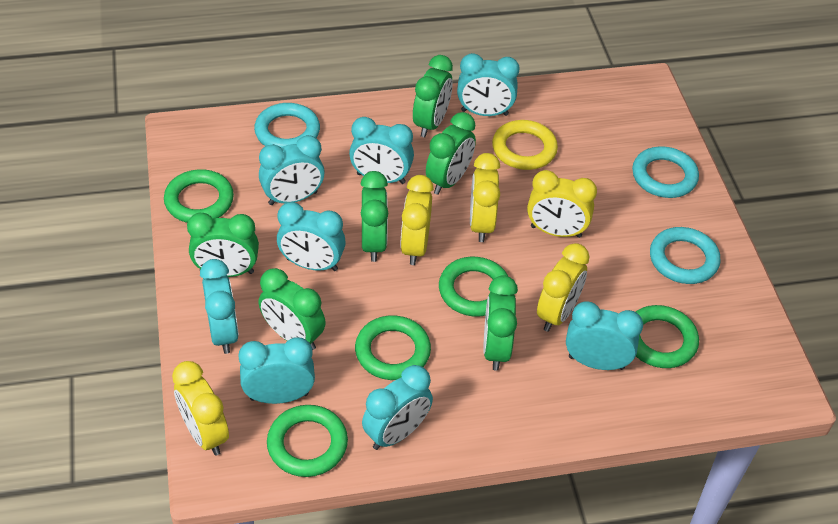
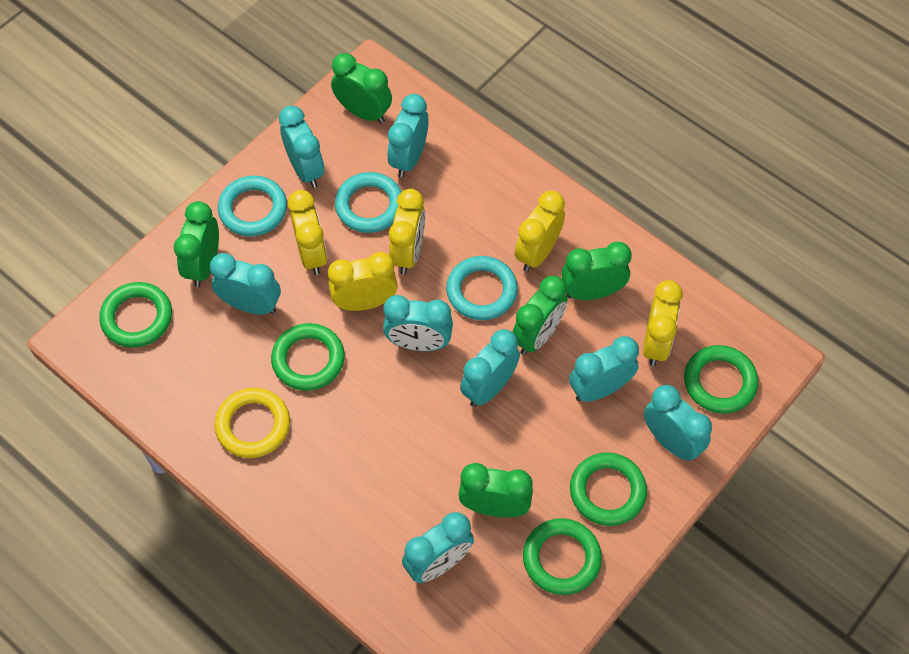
green clock: [187,213,259,277] [259,268,326,350] [360,171,388,262] [413,55,453,138] [426,112,476,195] [483,275,518,371] = 6 -> [174,201,219,287] [331,53,392,124] [458,463,533,517] [513,276,567,355] [561,242,632,300] = 5

